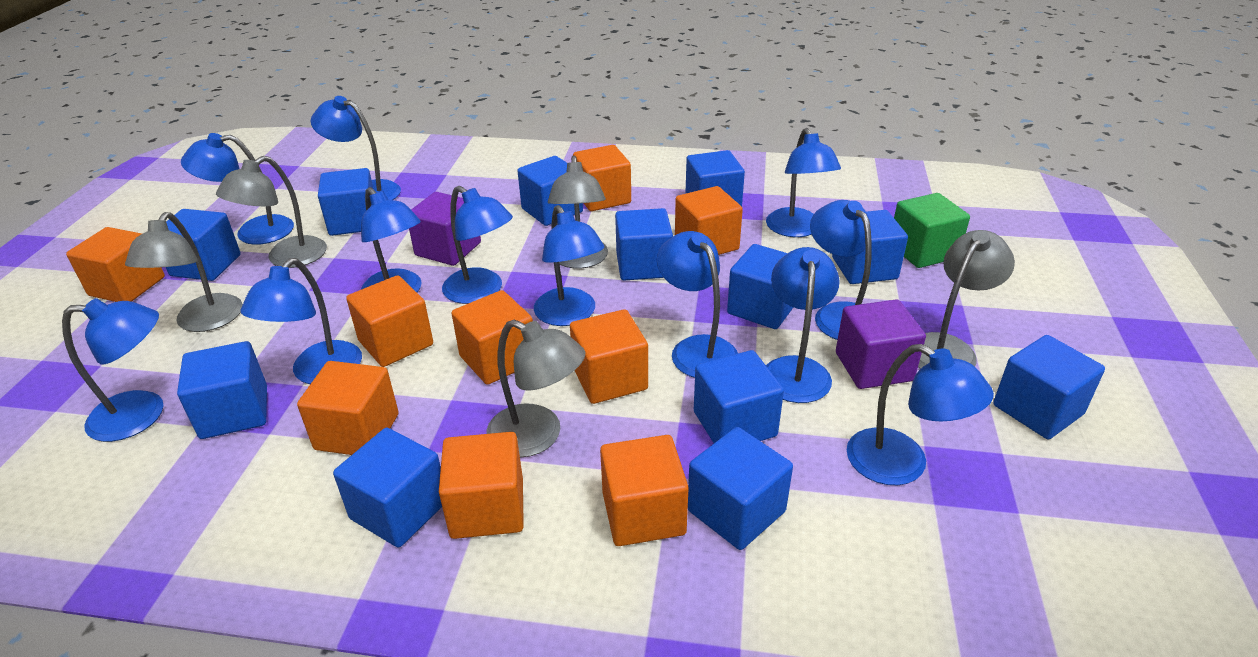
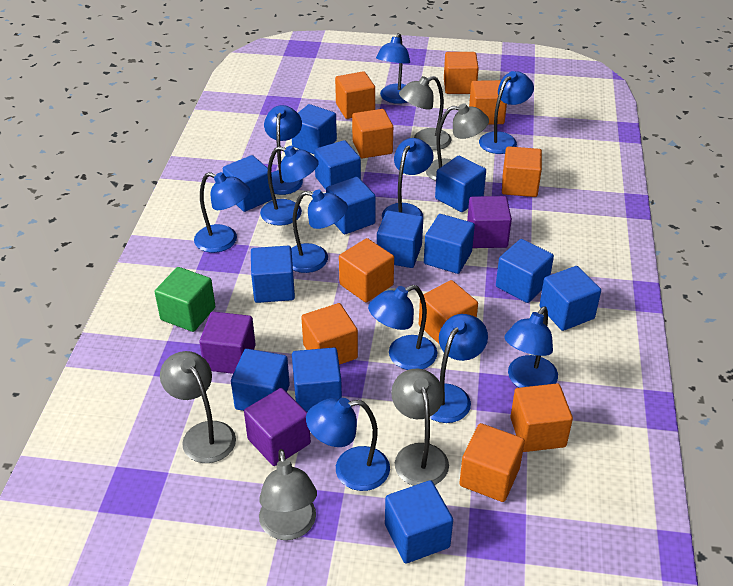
blue cube: [166,209,241,281] [177,341,267,439] [318,168,374,236] [333,428,442,548] [518,156,583,226] [615,208,673,281] [685,150,745,206] [688,427,793,550] [694,350,784,443] [727,244,794,329] [832,210,908,284] [993,335,1105,439] = 12 -> [223,155,273,212] [231,349,290,411] [251,246,295,303] [292,104,337,154] [292,347,342,412] [314,140,361,190] [326,177,376,234] [377,210,423,268] [385,480,453,563] [424,214,475,274] [435,156,486,212] [496,239,554,303] [539,266,601,331] = 13
blue lamp: [62,298,163,442] [181,133,294,245] [240,258,362,384] [311,96,401,200] [361,187,422,292] [442,186,513,304] [534,205,605,326] [657,231,738,378] [766,128,841,237] [766,247,840,403] [810,200,872,340] [847,344,994,485] = 12 -> [194,172,250,253] [260,146,319,226] [264,105,303,195] [291,190,348,273] [306,398,390,491] [368,285,438,370] [376,33,410,104] [382,138,434,219] [430,314,488,423] [479,71,534,154] [504,306,558,388] = 11
orange cube: [66,227,165,302] [297,361,399,455] [346,276,433,367] [439,432,524,539] [452,290,533,385] [570,309,648,404] [573,145,631,211] [600,435,689,546] [675,186,743,255] = 9 -> [301,303,358,365] [335,71,375,119] [339,238,394,303] [352,109,393,158] [419,280,478,345] [444,52,479,94] [459,423,525,502] [469,80,507,125] [502,146,542,197] [510,383,573,452] = 10
purple cube: [409,192,481,266] [836,299,926,389] = 2 -> [199,312,256,374] [244,388,311,466] [467,196,512,248] = 3

